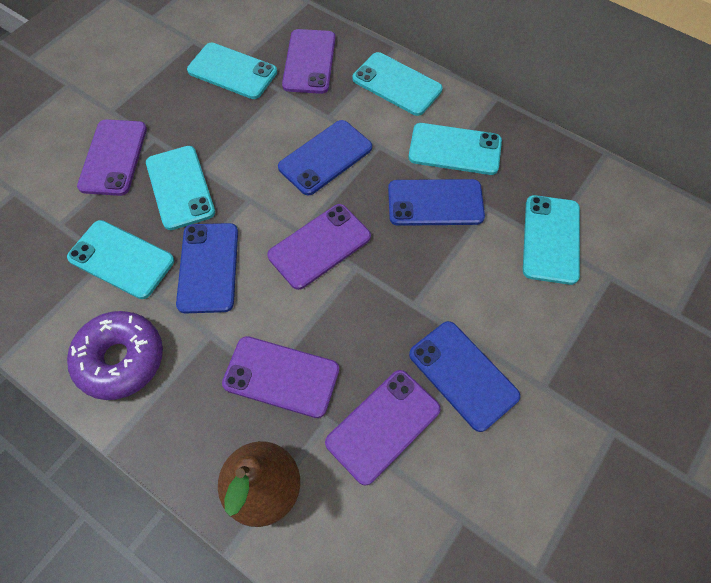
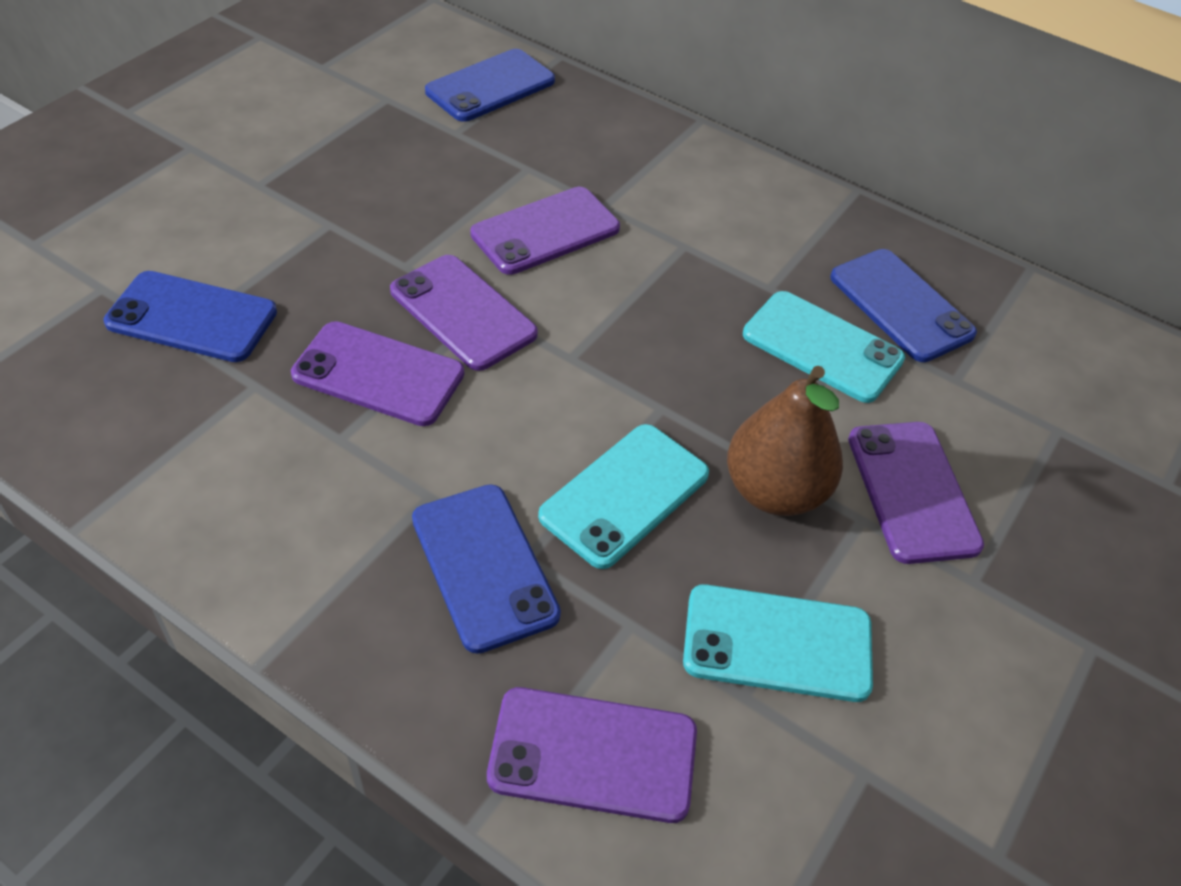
purple donut: [67,311,163,400] = 1 -> none = 0
turquoise phone: [67,220,174,299] [146,146,215,230] [187,43,277,99] [352,52,443,116] [408,123,502,175] [523,195,580,285] = 6 -> [538,424,709,569] [683,584,873,702] [743,291,905,403] = 3

